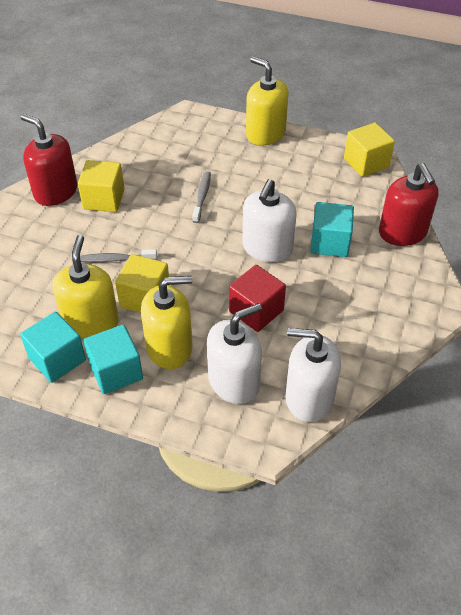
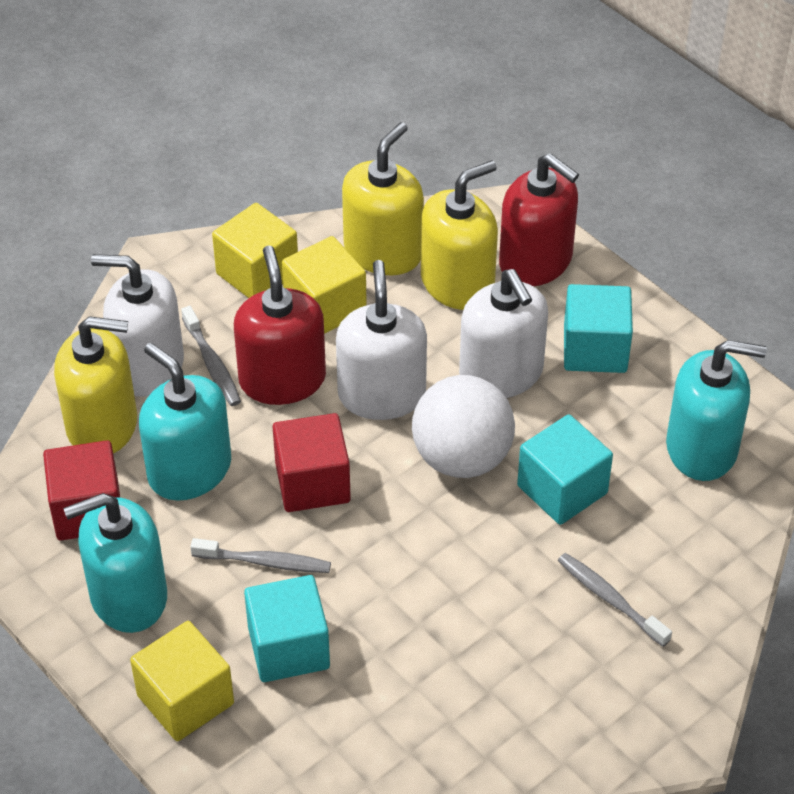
grey toothbrush: [80,249,157,262] [192,171,211,223] = 2 -> [181,306,241,406] [190,538,331,573] [558,553,672,647] = 3
red cube: [229,265,286,332] = 1 -> [43,440,120,540] [273,413,351,512] = 2
turquoise soap dispenser: none = 0 -> [63,493,167,633] [139,343,231,501] [666,340,767,481] = 3
white ball: none = 0 -> [412,375,515,478] = 1

